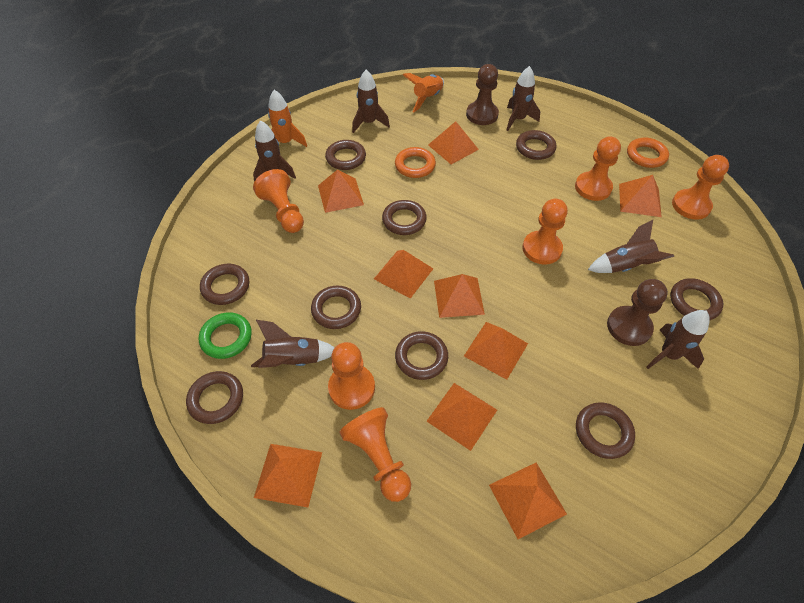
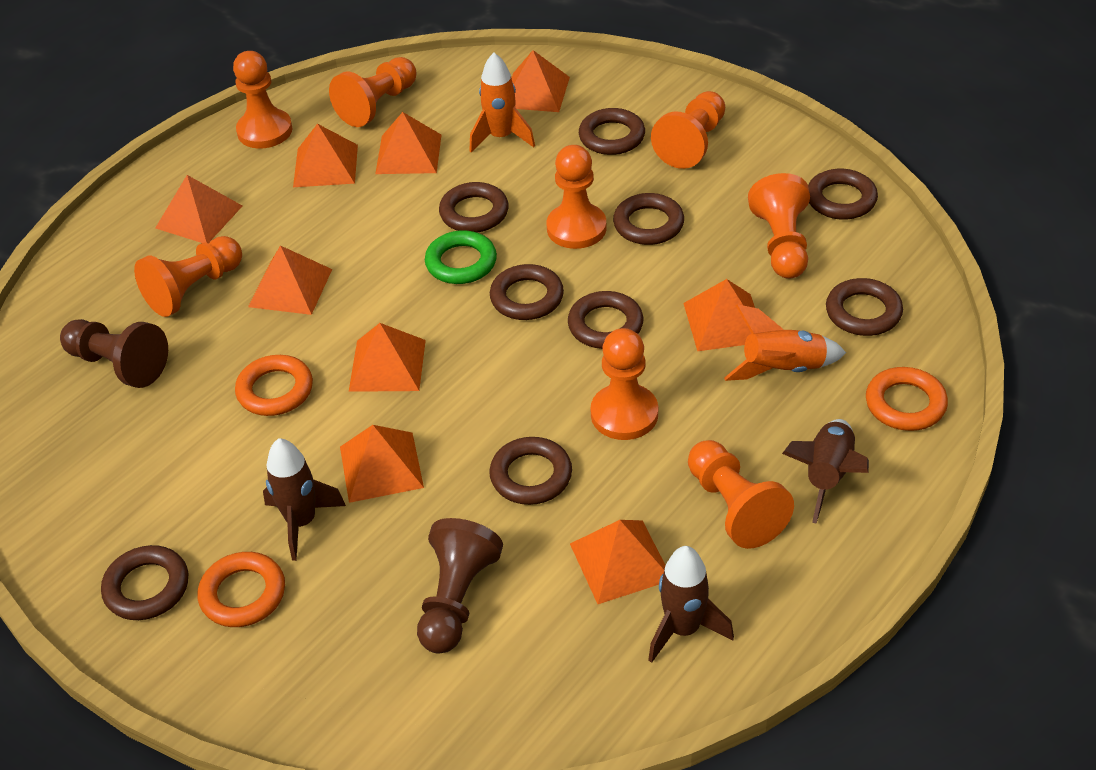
brown rocket: [251,320,334,368] [253,120,296,182] [352,70,390,133] [507,66,540,131] [588,220,674,273] [646,310,710,369] = 6 -> [263,438,346,561] [648,546,734,663] [782,419,869,523] = 3
orange pawn: [253,169,304,233] [328,342,375,410] [340,407,411,502] [522,199,568,264] [575,136,621,201] [672,155,729,220] = 6 -> [134,236,242,317] [233,51,293,149] [329,57,416,127] [547,145,607,249] [591,328,658,440] [651,91,725,169] [688,440,794,549] [748,173,810,279] = 8
orange ring: [395,147,436,178] [627,138,669,168] = 2 -> [198,552,285,627] [235,355,313,416] [866,367,948,431] = 3

